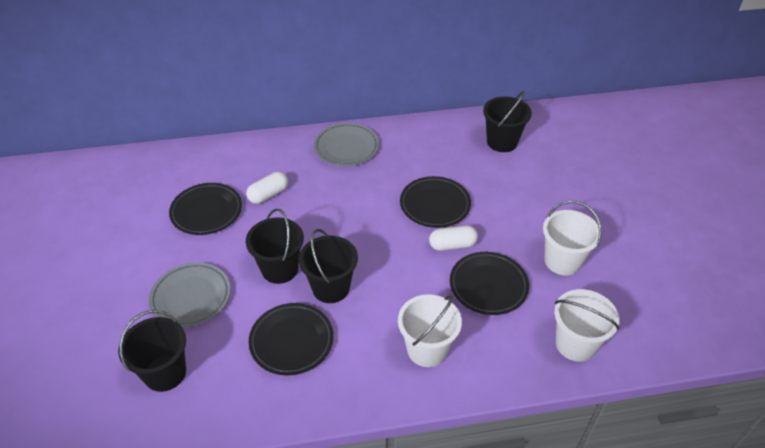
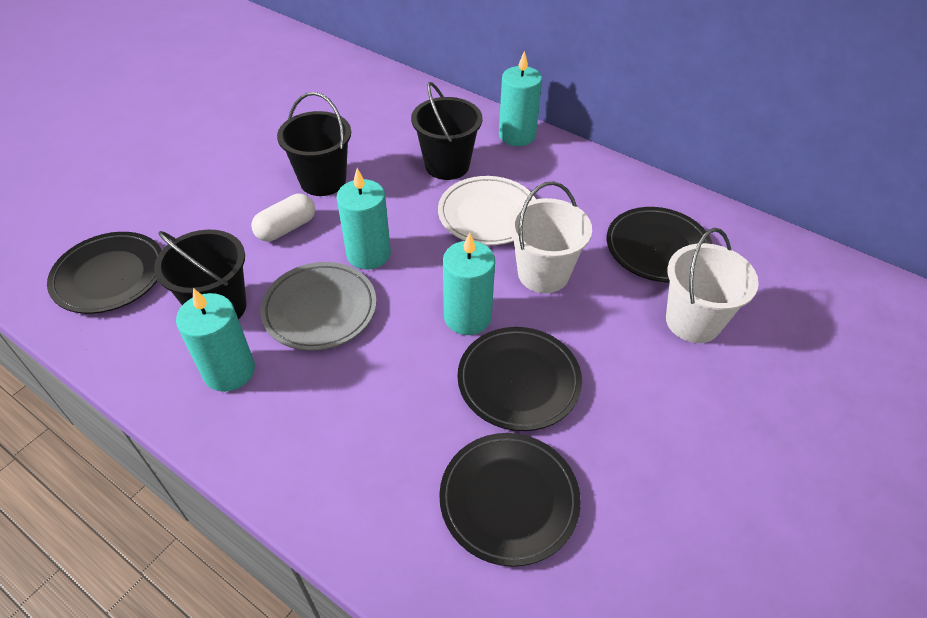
black bucket: [118,310,186,392] [246,209,304,284] [299,229,358,303] [483,91,532,152] = 4 -> [154,230,246,319] [277,92,351,196] [411,82,482,180] = 3
grey plate: [149,262,231,328] [314,123,379,166] = 2 -> [260,262,376,351] = 1
turquoise candle: none = 0 -> [176,288,255,392] [337,168,391,269] [443,232,495,335] [499,51,542,146] = 4
white bucket: [398,294,462,367] [543,201,602,275] [554,289,620,362] = 3 -> [509,181,592,293] [666,228,759,343] = 2
white capsule: [246,172,288,204] [429,225,478,251] = 2 -> [251,194,315,241] = 1
white plate: none = 0 -> [438,176,536,245] = 1

